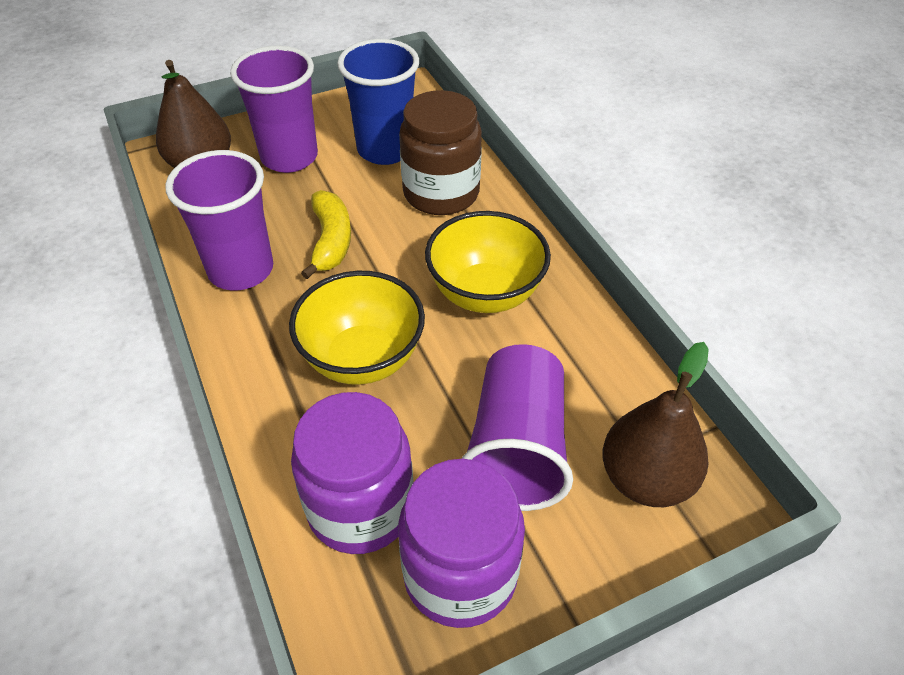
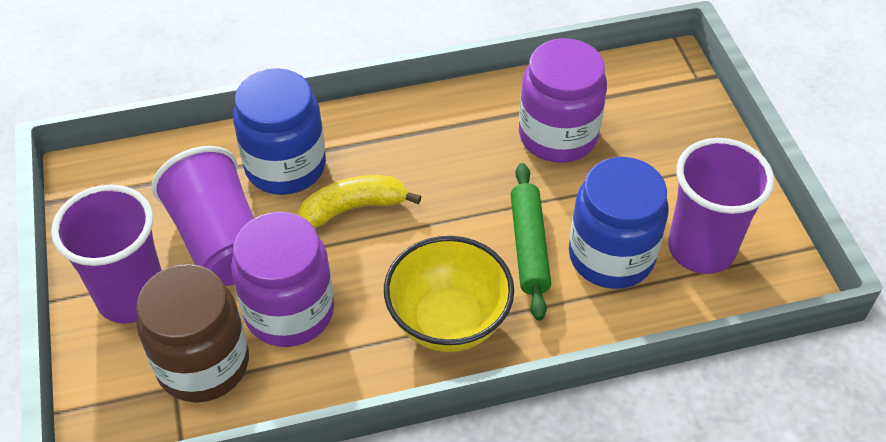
blue cup: [337,39,419,165] = 1 -> none = 0
blue jar: none = 0 -> [233,68,326,195] [569,157,669,289] = 2
brown pear: [156,60,231,168] [603,342,709,507] = 2 -> none = 0
green rolling pin: none = 0 -> [511,163,551,321] = 1
yellow bowl: [289,271,425,385] [425,211,551,313] = 2 -> [384,236,514,352] = 1

